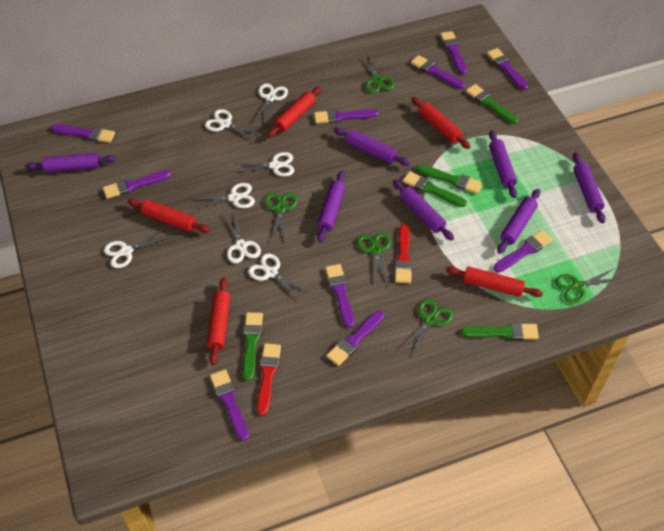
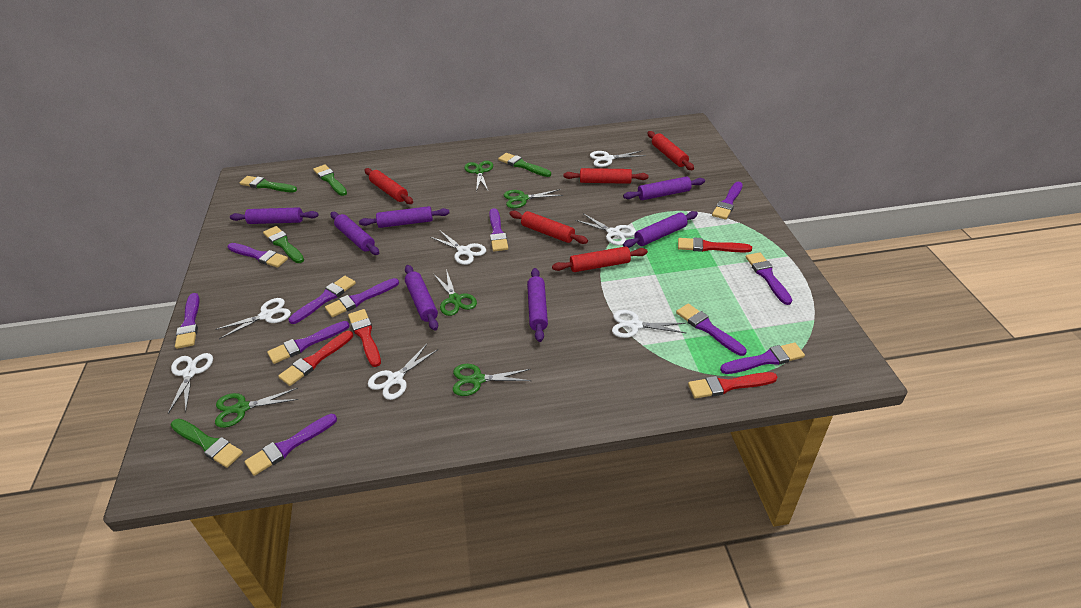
purple brush: [51,124,115,143] [103,170,171,199] [210,369,249,441] [314,109,379,124] [325,264,354,328] [326,311,384,366] [411,55,465,89] [440,31,467,74] [487,48,528,90] [493,230,553,272] = 10 -> [175,293,200,349] [228,243,288,268] [245,414,337,476] [267,321,350,364] [288,276,356,324] [325,278,399,317] [489,208,508,251] [676,304,747,356] [712,182,743,219] [720,343,805,374] [746,252,792,305] = 11
red brush: [257,343,281,416] [395,224,412,283] = 2 -> [278,331,353,386] [348,309,381,367] [678,237,752,252] [688,372,777,398] = 4

